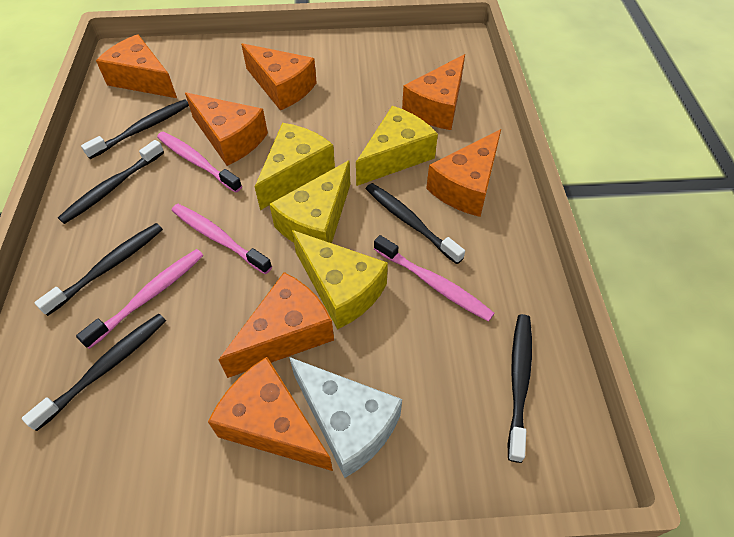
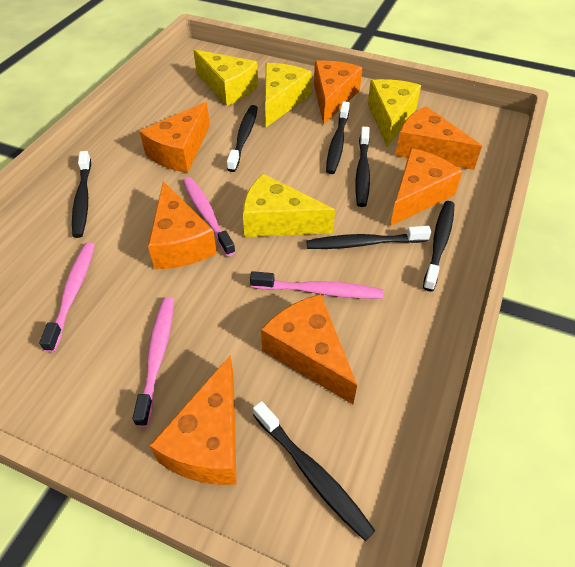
black toothbrush: [22,314,166,431] [34,223,163,316] [58,140,164,224] [81,99,189,159] [366,183,465,264] [508,314,532,463] = 6 -> [72,151,91,238] [227,105,258,172] [253,401,375,541] [306,226,431,249] [326,101,350,174] [355,127,370,207] [423,201,454,291] = 7
white cheese: [289,357,402,478] = 1 -> none = 0

